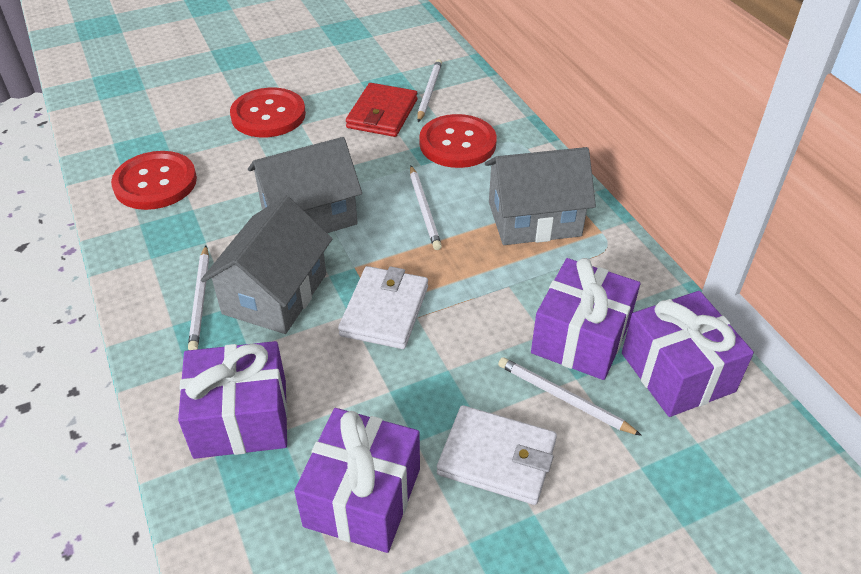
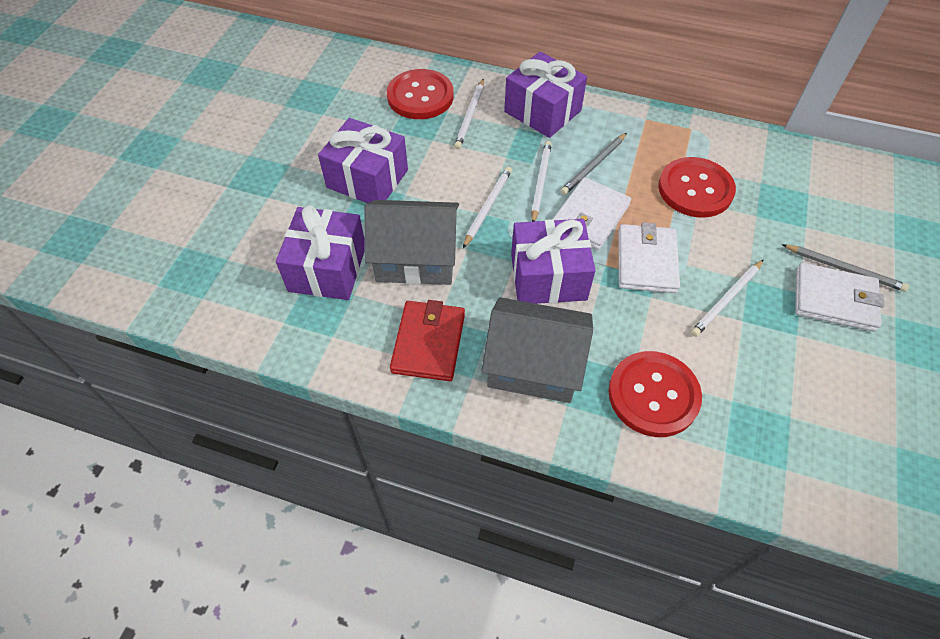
grey house: [201,195,333,334] [248,137,362,233] [485,147,596,245] = 3 -> [364,200,459,285] [481,297,593,403] = 2
grey pencil: none = 0 -> [561,133,627,195] [781,244,909,292] = 2
white wallet: [338,266,428,349] [437,405,557,505] = 2 -> [553,177,631,250] [618,222,680,293] [795,263,884,332] = 3

